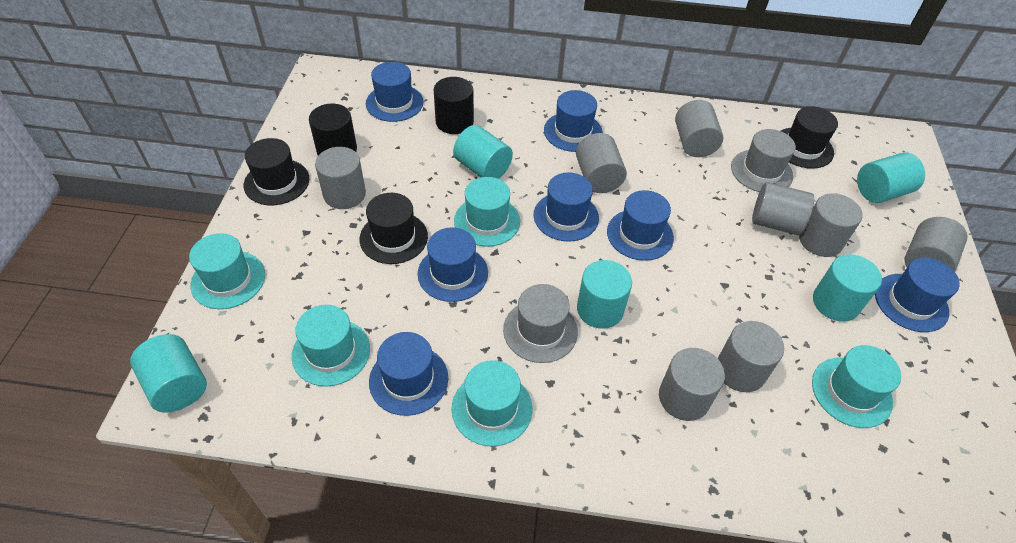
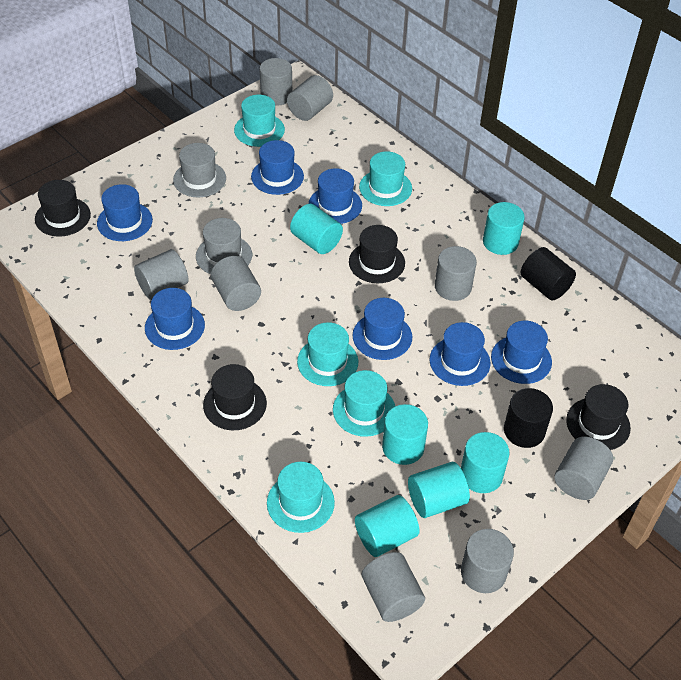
black hat: [244,138,309,205] [359,193,428,264] [781,106,838,169] = 3 -> [35,180,91,237] [203,364,267,430] [349,225,405,283] [566,384,631,450] = 4
turquoise cylinder: [130,334,207,412] [453,125,513,179] [577,260,632,329] [813,254,882,322] [857,152,925,203] = 5 -> [290,204,343,254] [355,495,420,557] [382,404,428,465] [408,462,470,518] [461,432,509,493] [483,202,525,255] = 6

